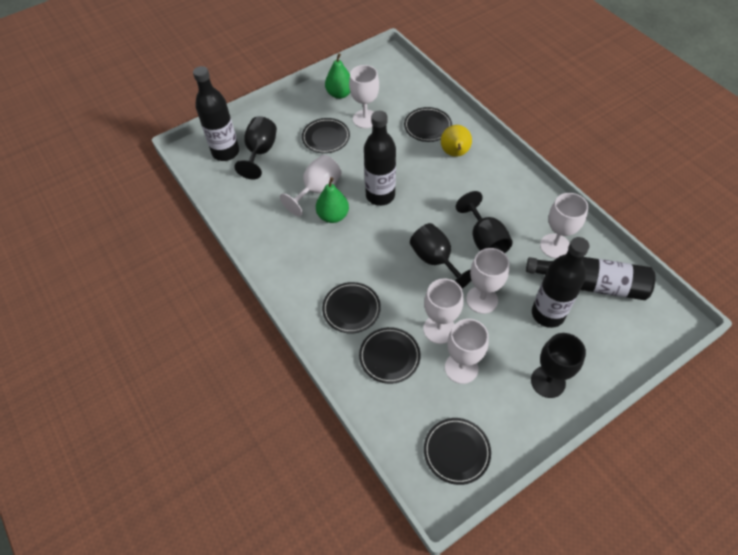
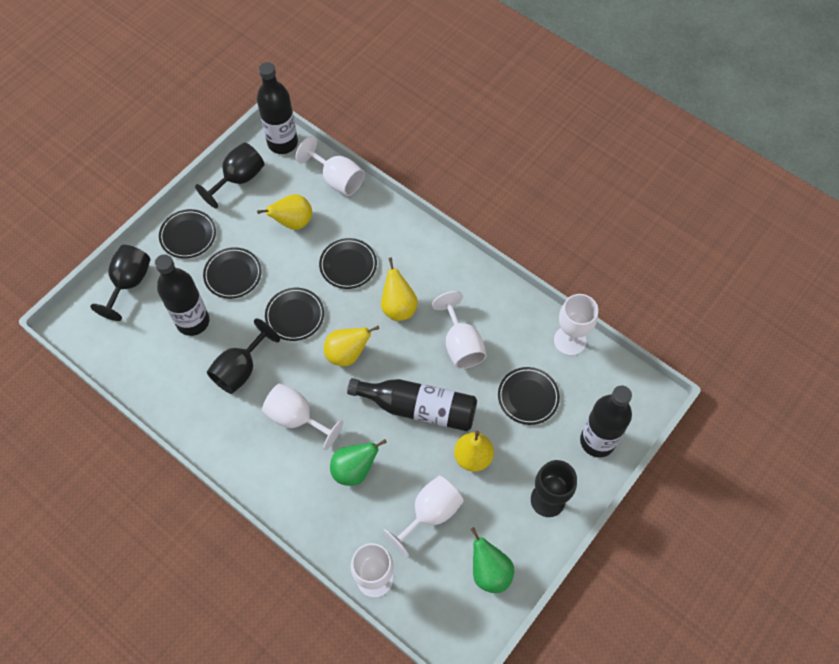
yellow pear: [441,125,472,157] = 1 -> [257,194,312,230] [324,326,379,366] [381,257,418,321] [454,431,494,472] = 4

